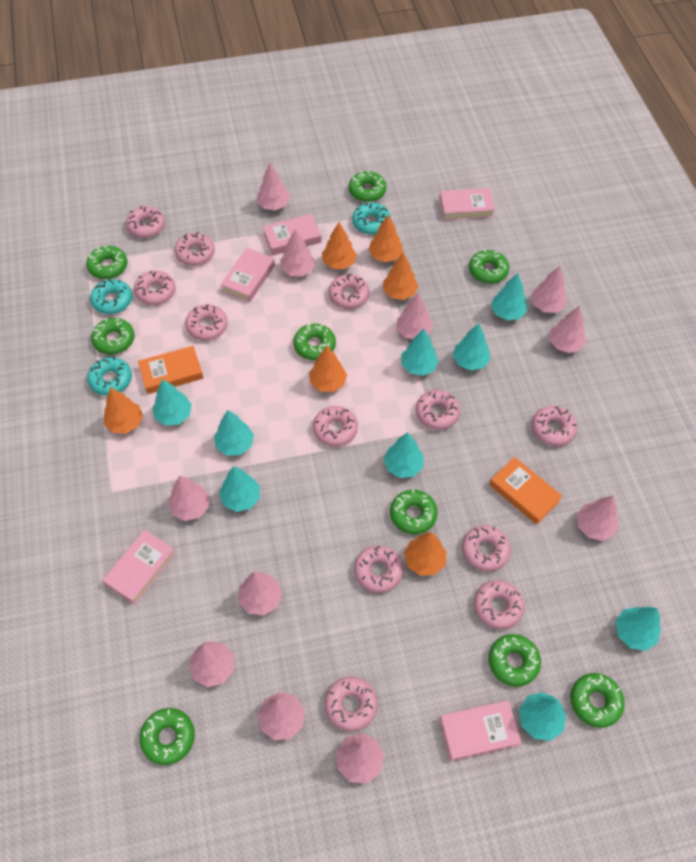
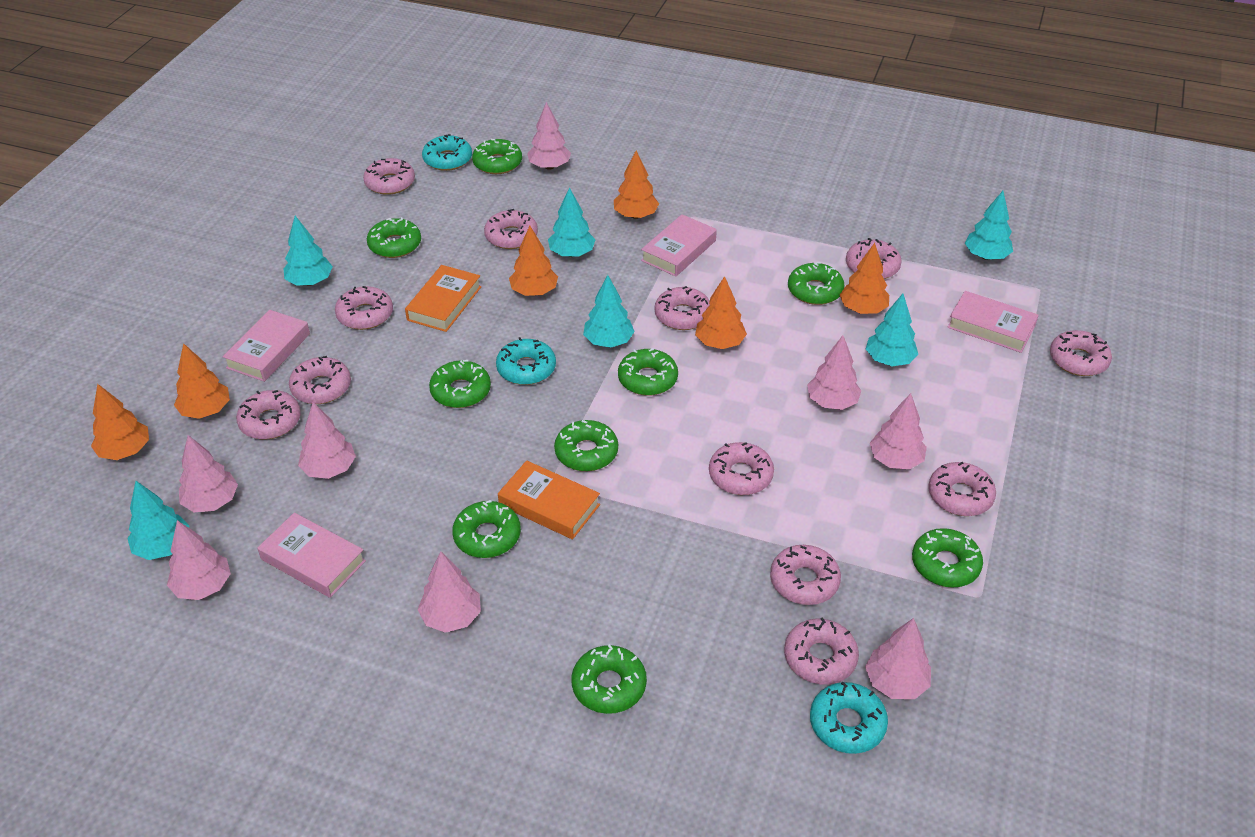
pink book: [102,530,176,605] [221,248,275,303] [262,214,322,255] [439,188,495,221] [439,700,522,762] = 5 -> [223,310,310,382] [257,512,366,598] [641,214,717,277] [947,291,1039,353] = 4
pink tree: [168,476,209,521] [189,641,234,687] [239,572,282,616] [257,163,290,210] [258,692,305,740] [280,229,315,276] [336,733,384,783] [397,292,433,339] [531,266,567,313] [549,306,586,353] [577,496,619,541] = 11 -> [167,520,231,600] [179,435,238,512] [298,402,356,479] [418,551,481,633] [527,102,571,170] [807,336,861,410] [865,618,931,699] [870,393,927,469] = 8
turquoise tree: [152,379,192,426] [214,410,254,456] [219,466,260,512] [384,432,424,478] [401,329,439,376] [453,323,490,371] [491,273,527,320] [519,692,566,741] [616,606,661,651] = 9 -> [127,481,190,560] [284,216,333,286] [548,187,595,257] [583,275,635,348] [866,293,918,366] [965,191,1013,260] = 6

